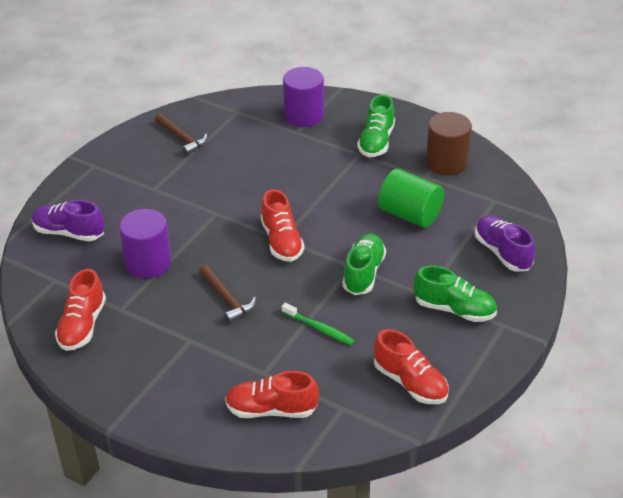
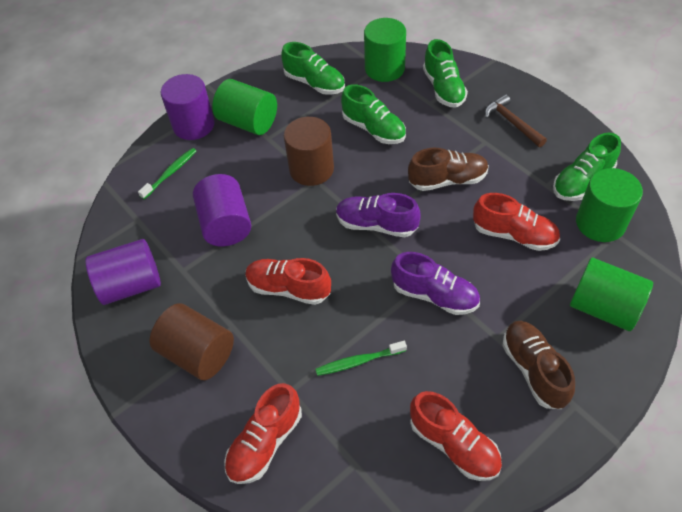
brown cylinder: [426,112,472,176] = 1 -> [150,303,234,380] [284,117,334,186] = 2
brown hammer: [155,114,208,155] [199,265,256,323] = 2 -> [485,94,547,147] = 1
brown shoe: none = 0 -> [408,148,489,191] [502,321,575,409] = 2
green cylinder: [378,169,444,228] = 1 -> [212,79,277,135] [364,18,406,82] [570,258,653,331] [576,168,643,242] = 4
green shoe: [342,233,386,295] [357,94,395,157] [414,265,497,322] = 3 -> [281,42,345,95] [341,84,406,144] [423,39,468,108] [553,133,621,201] = 4
green toothbrush: [282,303,355,345] = 1 -> [138,148,196,199] [315,341,407,376] = 2
purple cylinder: [119,209,172,279] [283,67,324,127] = 2 -> [85,239,161,305] [161,74,215,140] [193,174,251,246] = 3

